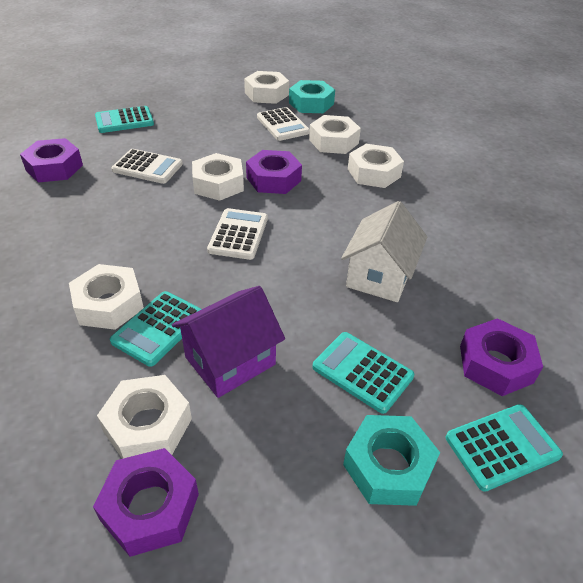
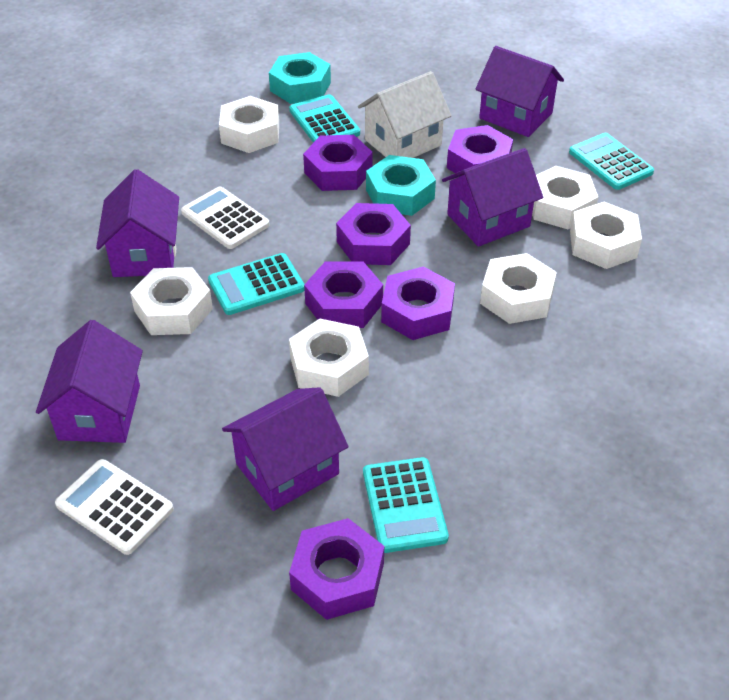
purple house: [172,286,285,398] = 1 -> [36,320,143,443] [96,169,179,277] [222,387,349,511] [442,148,543,247] [476,46,564,137] = 5
purple nut: [20,138,83,183] [93,448,199,557] [246,150,302,194] [460,318,543,396] = 4 -> [289,518,384,620] [303,135,373,191] [304,262,383,328] [336,203,411,265] [381,266,455,340] [447,125,513,176] = 6
white calculator: [111,149,183,184] [207,208,268,260] [257,107,310,141] = 3 -> [55,459,174,555] [181,187,270,249] = 2

